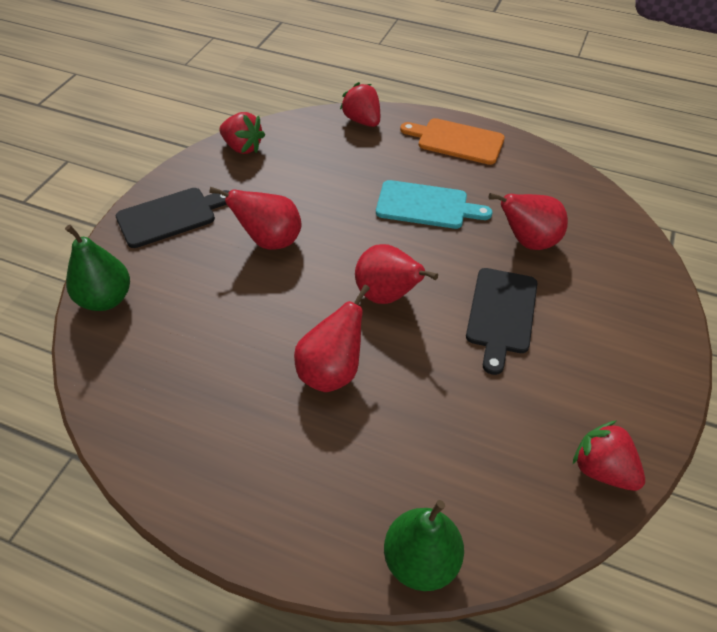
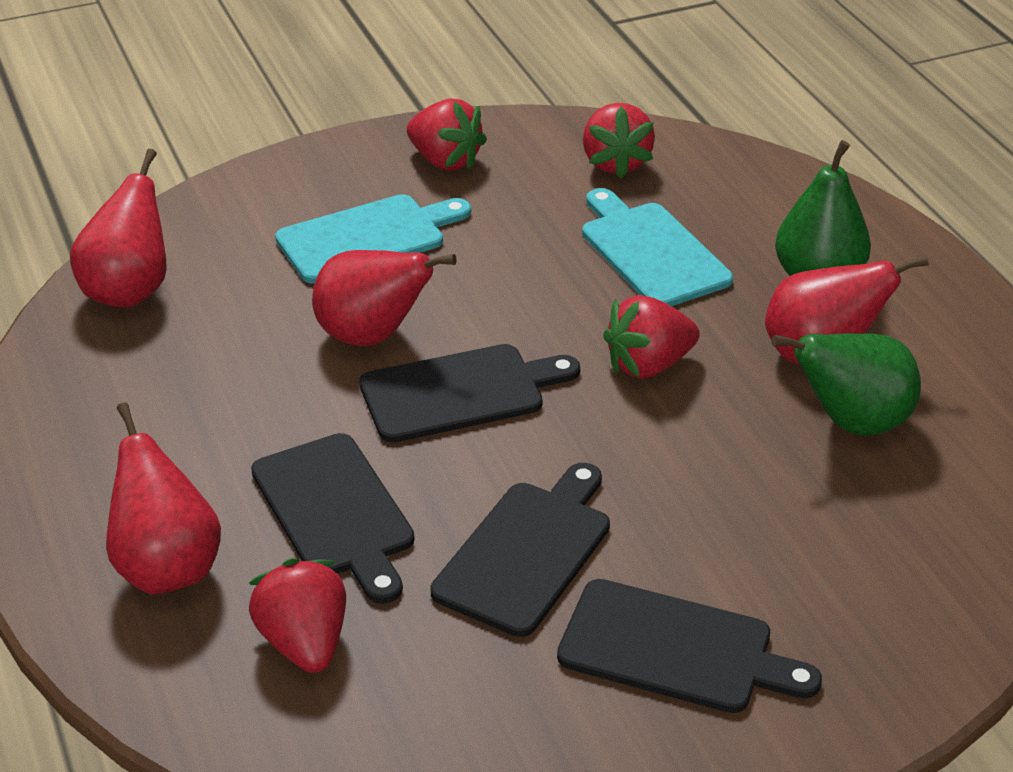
black cutting board: [116,188,229,248] [466,268,537,375] = 2 -> [251,433,414,604] [359,344,580,443] [430,463,610,637] [557,579,822,713] = 4
orange cutting board: [400,118,505,165] = 1 -> none = 0
red strawberry: [220,112,265,154] [340,82,380,127] [573,421,645,491] = 3 -> [249,558,346,673] [407,98,487,171] [583,103,655,179] [603,295,700,379] = 4
turquoise cutting board: [376,180,492,229] = 1 -> [275,194,471,284] [582,188,733,306] = 2

